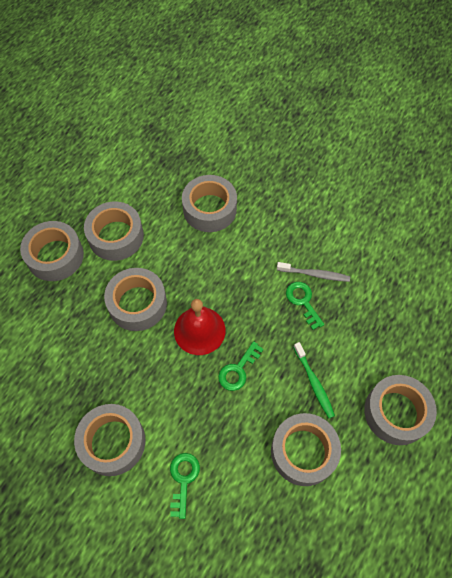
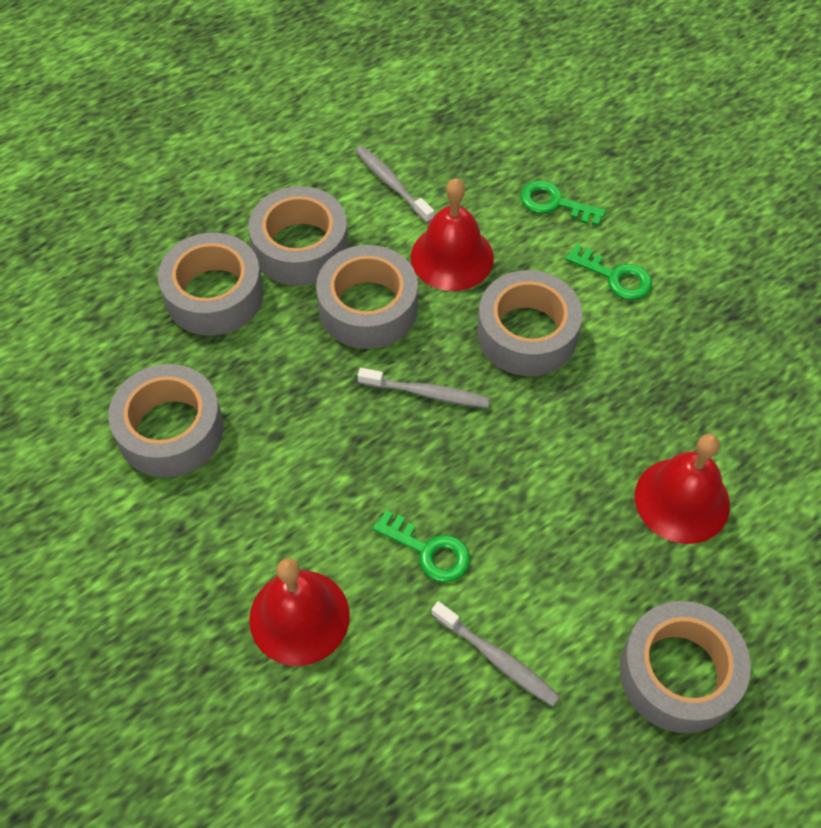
green toothbrush: [293,342,335,418] = 1 -> none = 0
grey tape: [20,221,84,281] [74,404,145,476] [84,202,144,261] [104,268,167,331] [182,175,237,232] [271,413,341,486] [364,375,437,445] = 7 -> [108,364,224,477] [158,233,264,336] [249,186,348,286] [316,245,418,349] [477,270,582,376] [619,601,751,733] = 6
grey toothbrush: [277,262,350,282] = 1 -> [355,146,434,223] [358,368,490,408] [431,601,560,707] = 3
red bell: [174,299,226,355] = 1 -> [249,558,350,666] [411,178,494,291] [635,434,730,544] = 3

